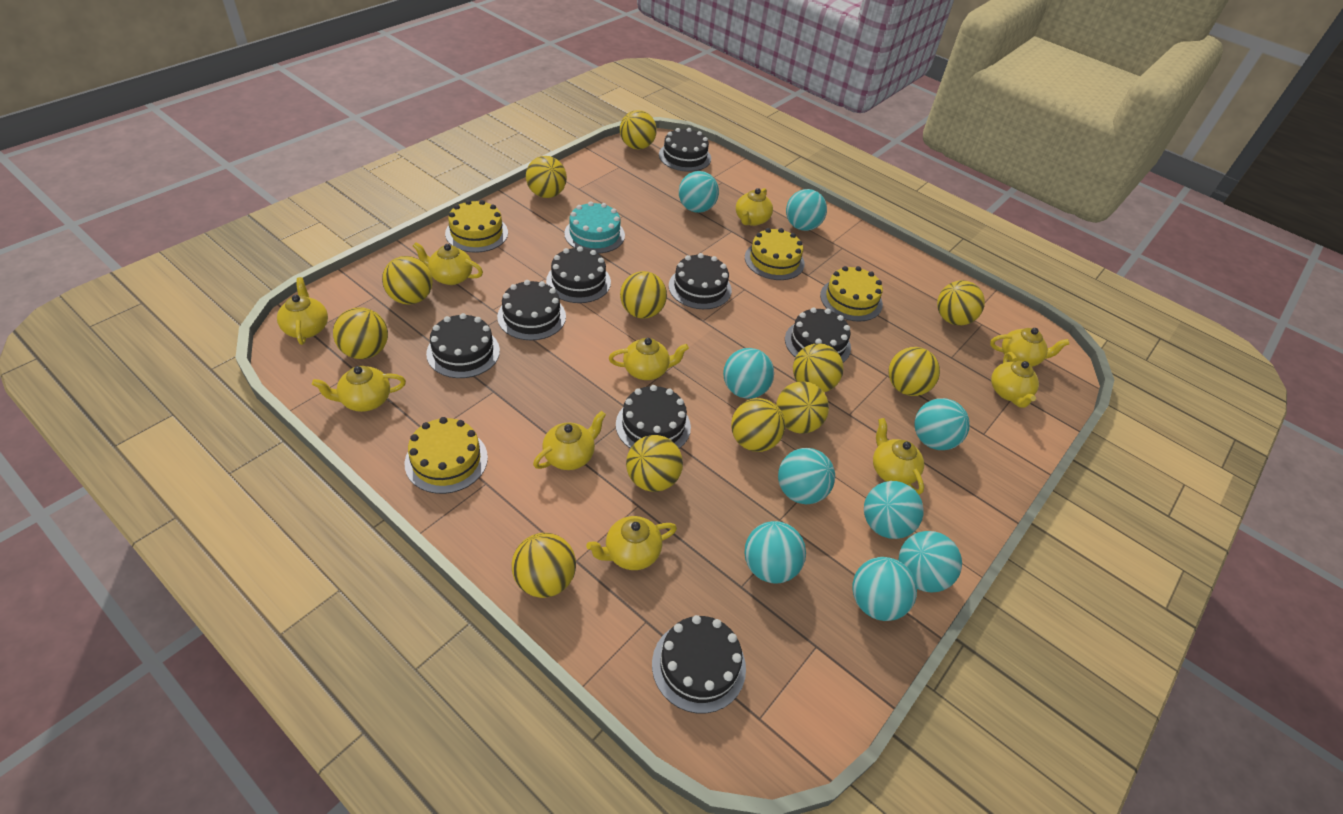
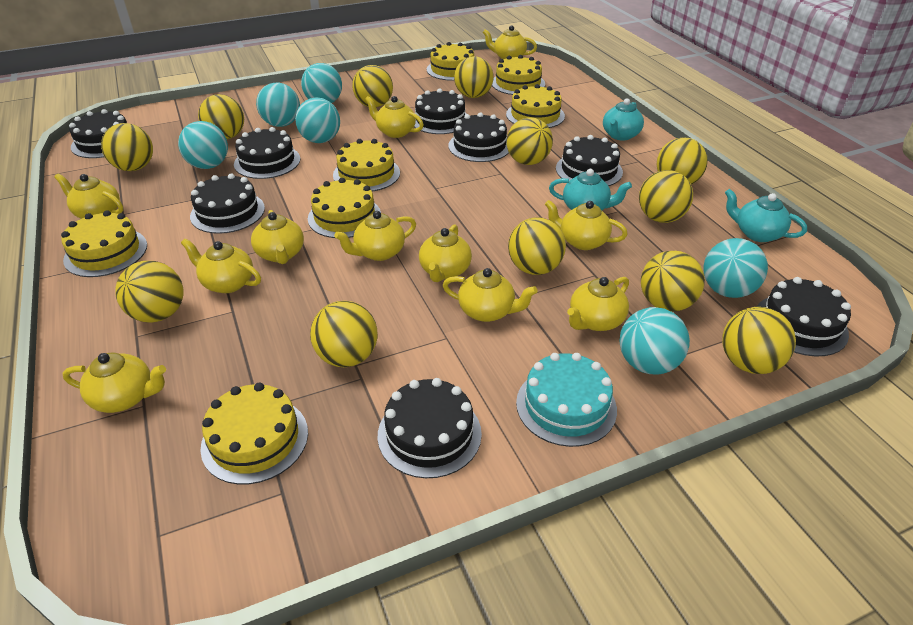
turquoise ball: [679,171,719,213] [723,348,774,399] [744,521,806,583] [778,448,835,504] [786,189,827,231] [852,557,917,621] [864,481,924,539] [898,531,962,593] [914,398,970,450] = 9 -> [178,121,228,169] [256,83,300,127] [295,97,340,143] [301,63,342,103] [619,307,690,374] [704,238,768,298] = 6
turquoise teapot: none = 0 -> [549,169,632,210] [603,98,644,140] [725,189,807,242] = 3
yellow cake: [405,417,488,494] [445,200,508,253] [745,228,804,280] [820,266,883,322] = 4 -> [61,210,147,277] [200,382,308,485] [308,178,381,238] [333,139,400,192] [427,42,474,81] [492,55,545,95] [506,84,565,128] = 7
yellow teapot: [277,277,328,345] [312,366,406,412] [413,242,483,285] [533,411,606,470] [586,516,677,570] [609,338,689,380] [736,188,773,226] [873,418,924,495] [990,328,1069,367] [991,352,1039,408] = 10 -> [54,173,123,219] [63,352,166,413] [181,238,261,293] [251,210,304,264] [334,211,416,261] [365,96,424,138] [419,224,472,282] [443,268,538,322] [483,26,537,59] [545,200,628,250] [567,277,629,331] = 11

